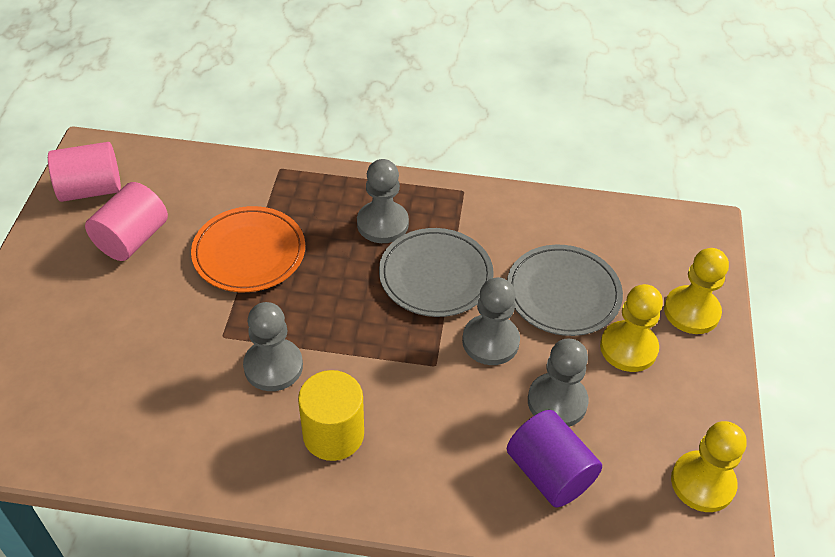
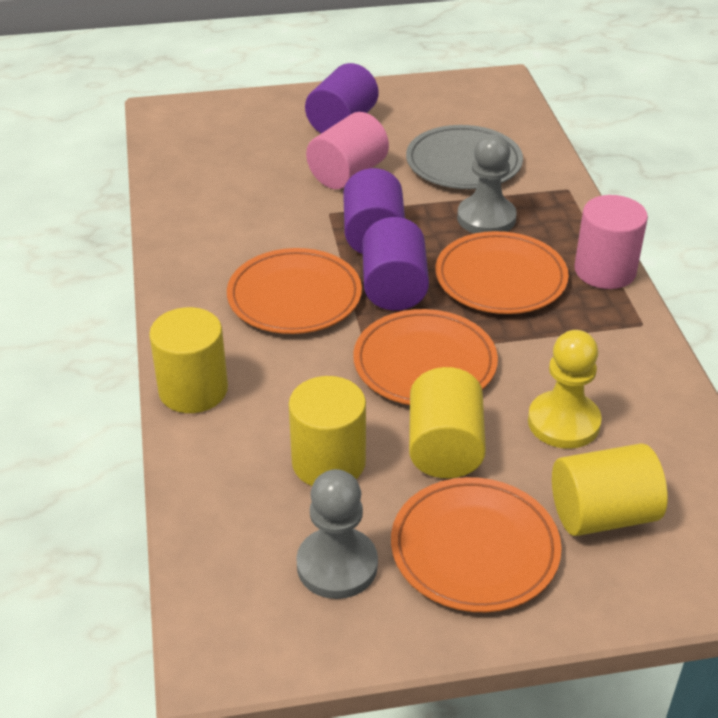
grey pawn: [243,302,303,391] [357,159,409,243] [462,277,520,365] [528,339,589,427] = 4 -> [296,469,378,599] [457,134,517,234] = 2
grey plate: [379,228,494,317] [507,245,623,336] = 2 -> [406,125,523,189] = 1
orange plate: [191,206,305,292] = 1 -> [227,248,362,334] [353,309,498,405] [391,477,561,612] [435,231,569,314] = 4
purple cylinder: [507,410,602,508] = 1 -> [305,63,378,133] [343,168,405,254] [362,217,429,311] = 3
yellow cylinder: [298,370,364,461] = 1 -> [149,307,228,413] [289,376,366,486] [409,367,486,478] [552,443,668,536] = 4
yellow pawn: [600,284,663,372] [664,248,729,334] [671,421,747,512] = 3 -> [528,330,602,449] = 1

